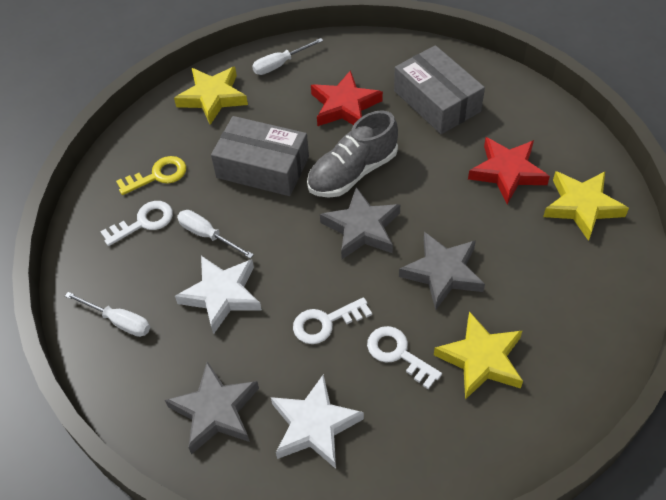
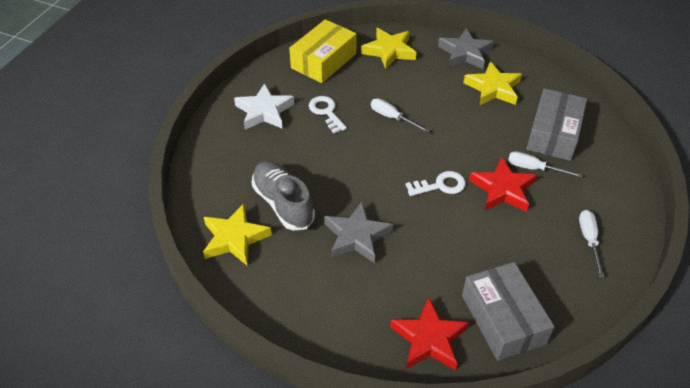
grey star: [165,362,259,454] [320,187,400,259] [399,232,485,310] = 3 -> [324,202,393,263] [438,29,494,69] = 2
white key: [100,201,173,246] [293,297,372,344] [367,326,442,389] = 3 -> [309,96,347,133] [406,171,466,196] = 2
white star: [175,256,262,334] [271,374,364,469] = 2 -> [234,83,294,130] = 1
yellow box: none = 0 -> [289,19,357,83] = 1
yellow key: [116,156,186,195] = 1 -> none = 0

